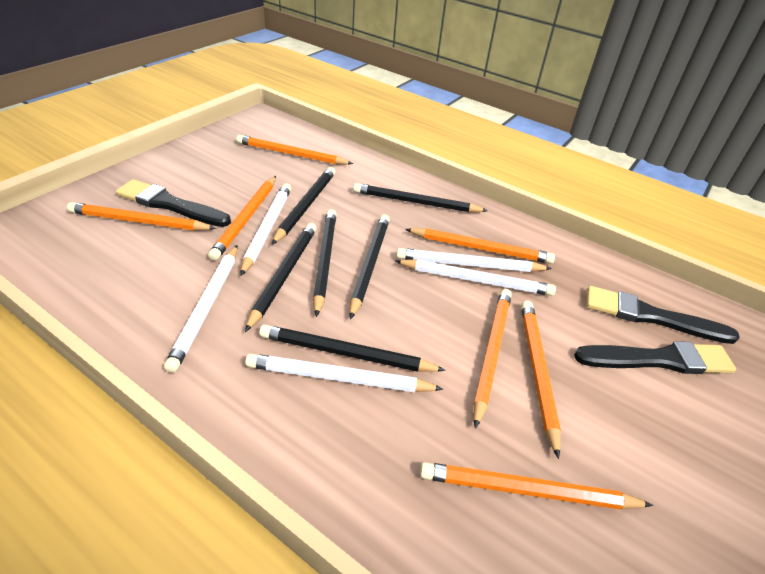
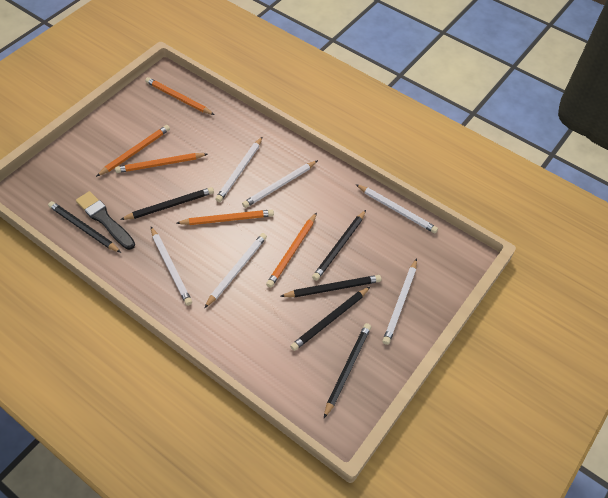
black brush: [116,179,231,227] [574,341,736,374] [586,286,740,344] = 3 -> [76,191,135,250] = 1
orange pencil: [67,202,216,231] [208,176,276,261] [236,135,353,165] [405,228,555,264] [420,462,653,510] [473,289,512,429] [521,301,561,459] = 7 -> [96,125,170,177] [115,153,207,173] [145,77,214,115] [177,210,274,225] [266,213,317,288] = 5
white pencil: [164,245,237,373] [240,183,291,276] [245,354,443,392] [395,259,556,296] [396,248,552,272] = 5 -> [151,227,192,306] [204,233,267,308] [215,137,262,202] [242,160,318,208] [356,184,438,233] [383,258,417,345] = 6

